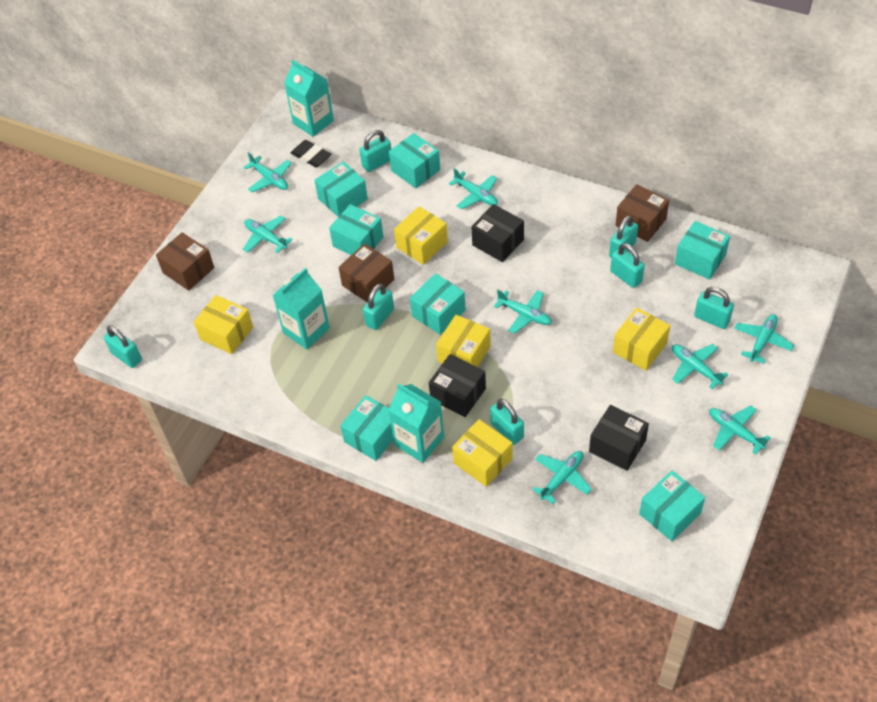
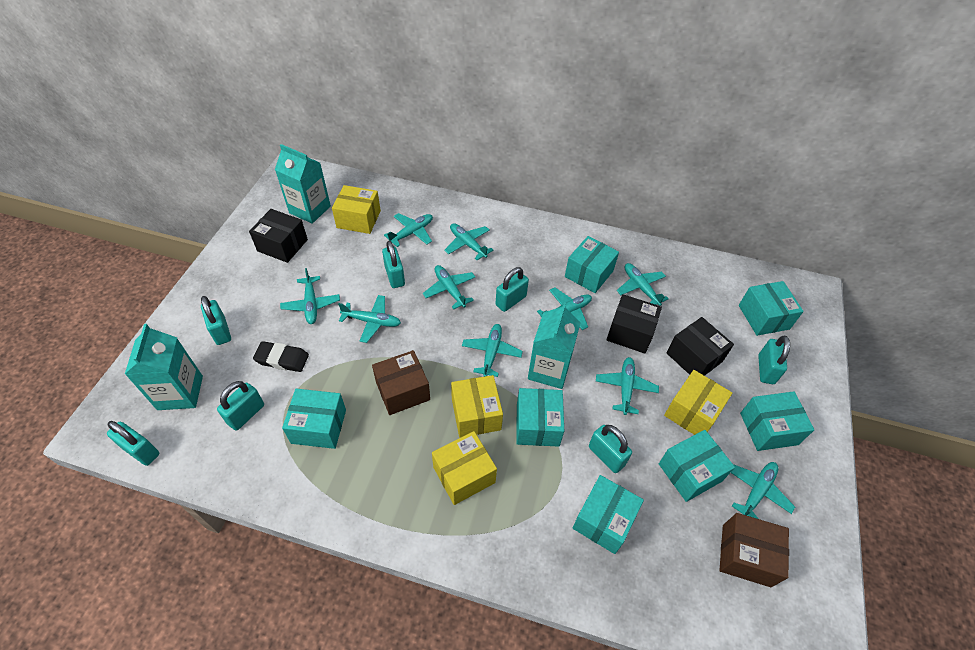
brown box: [156,232,214,291] [338,244,394,303] [615,184,669,242] = 3 -> [372,350,430,415] [719,513,789,587] = 2
turquoise plane: [243,216,293,253] [244,152,292,192] [449,168,498,209] [494,290,552,334] [532,451,592,504] [672,344,729,389] [709,405,771,455] [734,314,794,364] = 8 -> [280,268,340,324] [338,295,401,343] [384,213,433,247] [423,265,475,309] [444,223,494,260] [462,324,523,377] [537,288,592,330] [596,357,659,415] [617,263,669,306] [731,462,795,519] = 10
yellow box: [194,295,253,354] [394,206,448,265] [436,315,491,367] [452,419,512,487] [613,307,670,371] = 5 -> [332,185,381,234] [432,431,497,505] [451,375,503,438] [664,370,732,435] = 4

